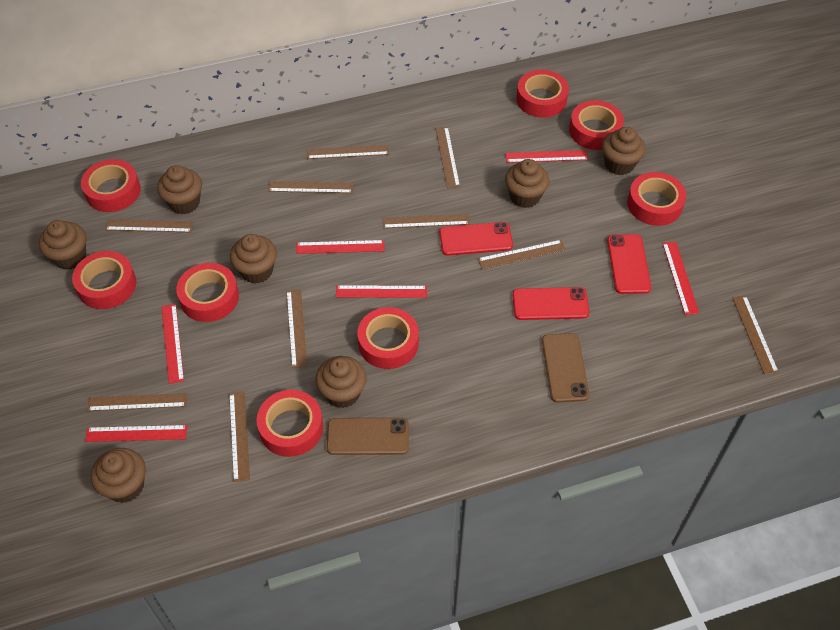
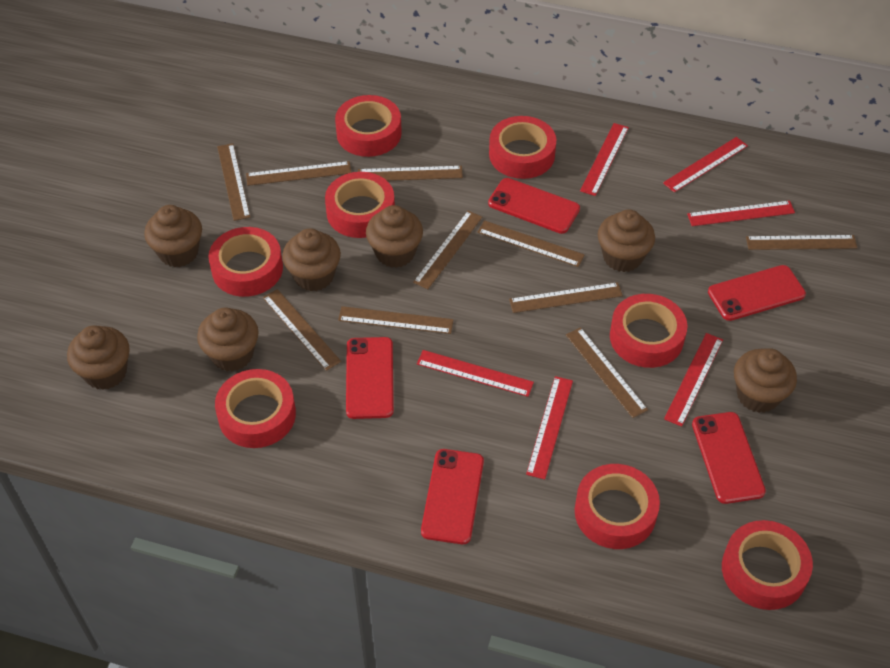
brown phone: [327,418,409,455] [542,333,589,403] = 2 -> none = 0
red phone: [439,222,513,256] [512,287,589,320] [607,234,651,294] = 3 -> [346,337,394,419] [421,449,484,544] [488,178,580,234] [692,412,766,504] [708,265,806,321] = 5

